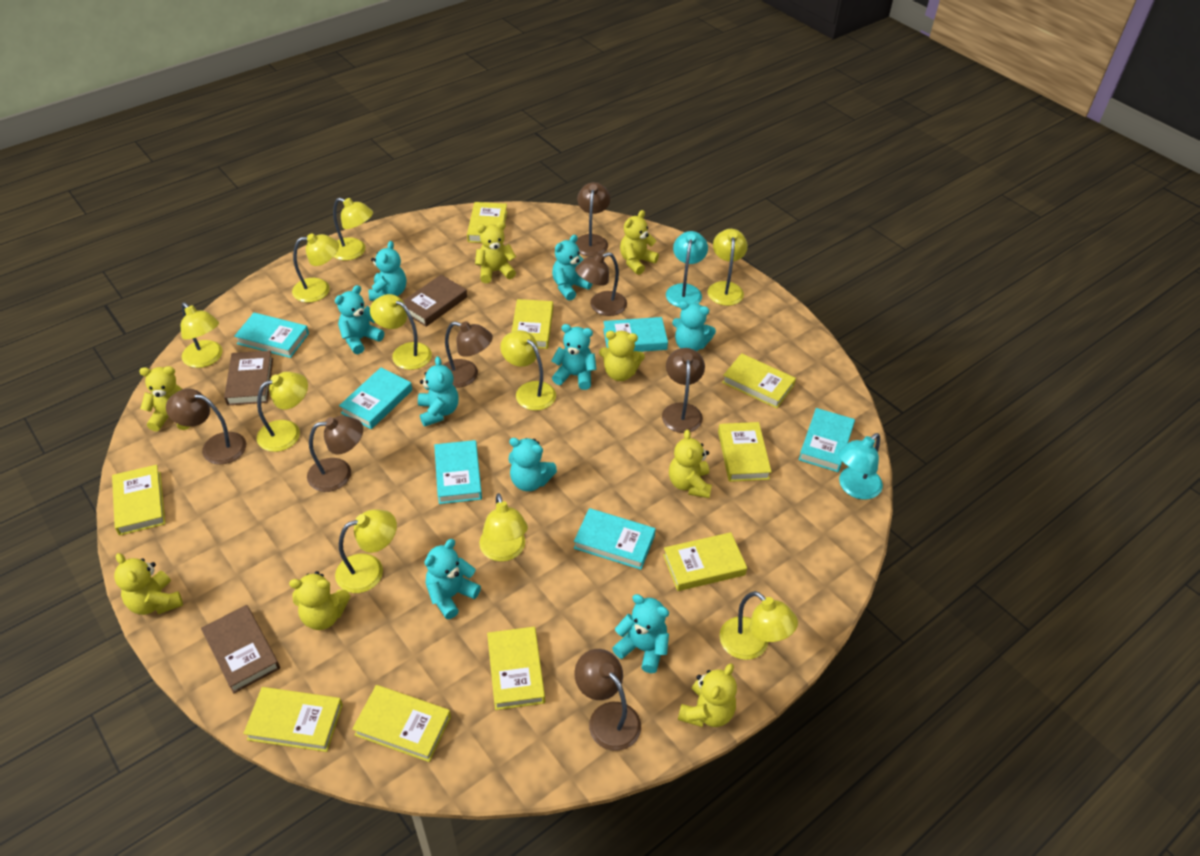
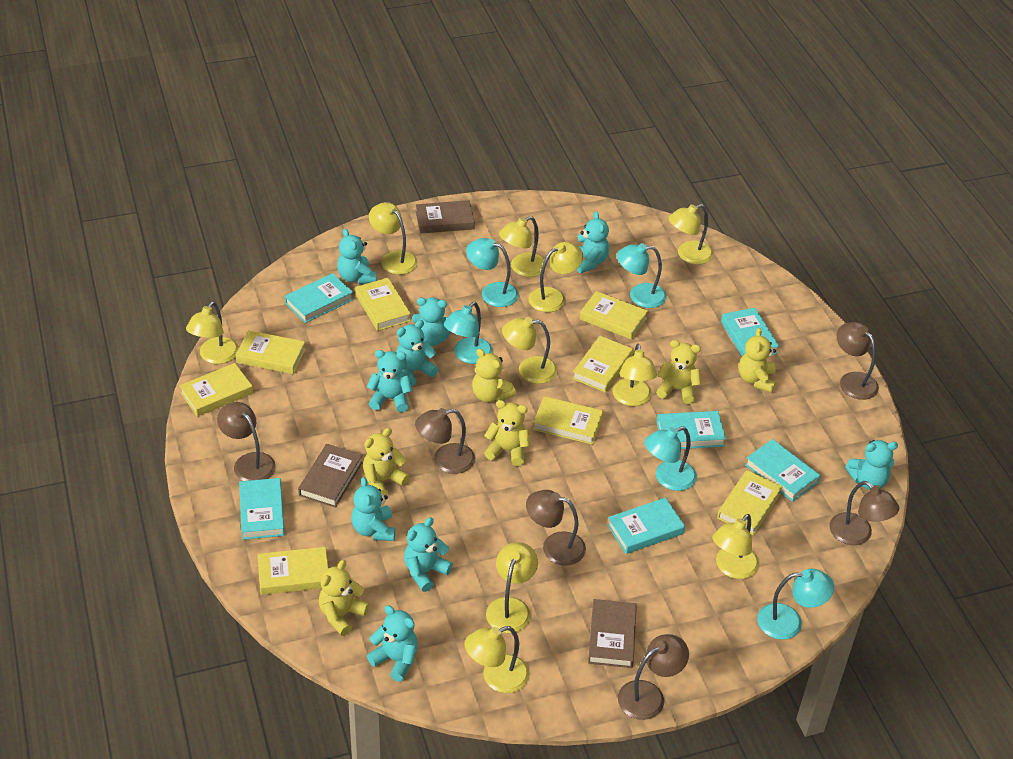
brown lamp: [166,389,246,464] [307,416,363,492] [443,321,493,388] [574,649,641,751] [575,182,610,256] [575,252,627,316] [662,348,705,433] = 7 -> [217,402,276,481] [415,408,475,474] [526,490,586,566] [618,634,689,720] [829,481,899,545] [837,322,879,400] = 6
turquoise lamp: [666,231,708,307] [838,433,883,500] = 2 -> [444,302,492,364] [466,238,518,307] [617,243,667,308] [645,426,697,491] [757,569,834,640] = 5
yellow book: [112,465,165,536] [243,687,343,752] [352,685,451,762] [467,202,507,243] [487,627,545,710] [512,299,553,349] [663,532,747,591] [718,422,771,482] [722,353,796,408] = 9 -> [179,363,253,417] [236,330,306,374] [257,547,328,595] [355,278,411,331] [533,396,603,445] [572,336,633,393] [580,291,648,340] [717,470,783,536] = 8
yellow teddy bear: [114,553,183,615] [139,366,190,432] [289,571,350,630] [475,222,516,283] [599,331,645,381] [620,210,659,275] [669,429,712,498] [678,663,737,727] = 8 -> [319,560,369,636] [363,428,409,495] [472,349,516,403] [484,400,530,466] [656,340,701,404] [739,328,776,393] = 6

